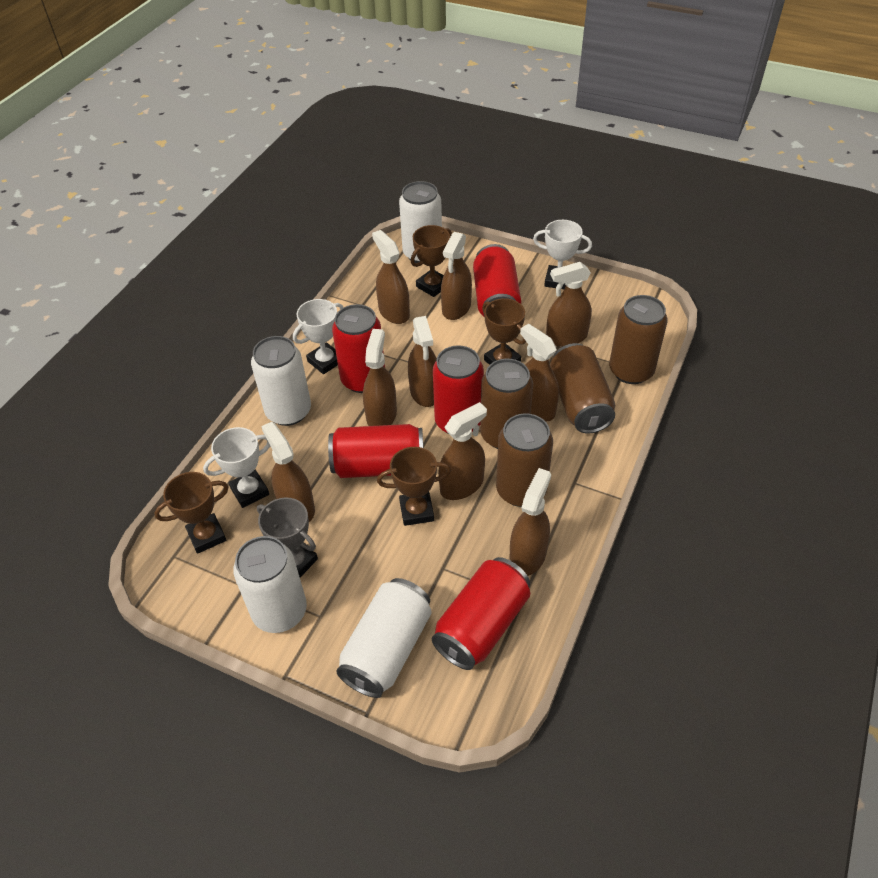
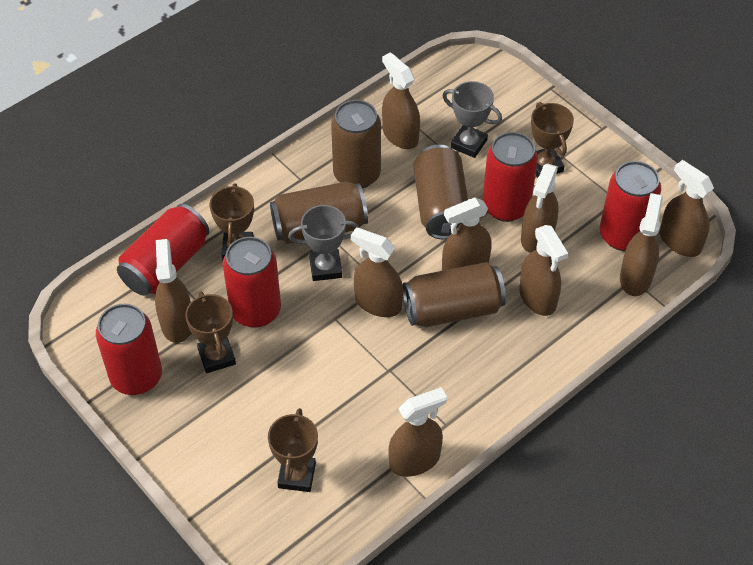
grey trophy: [257,498,318,577] = 1 -> [288,205,359,281] [443,81,502,158] = 2
white can: [233,536,307,633] [251,336,311,426] [336,578,432,698] [399,181,442,263] = 4 -> none = 0
white trophy: [203,427,270,508] [293,299,343,374] [533,220,592,289] = 3 -> none = 0

